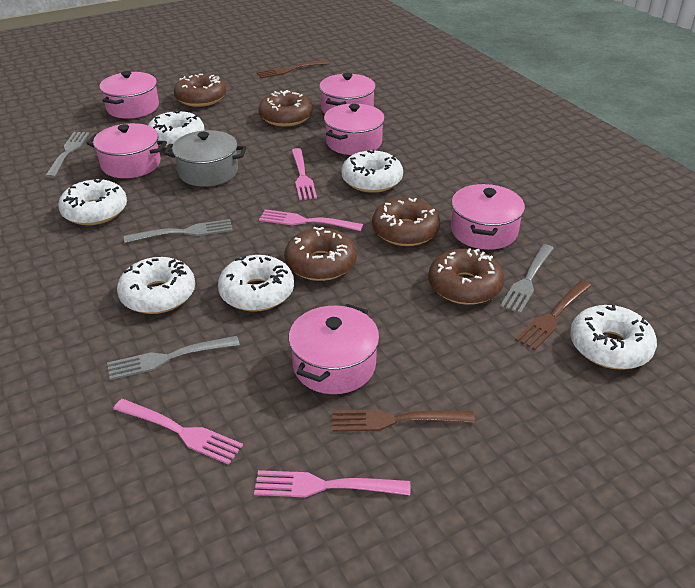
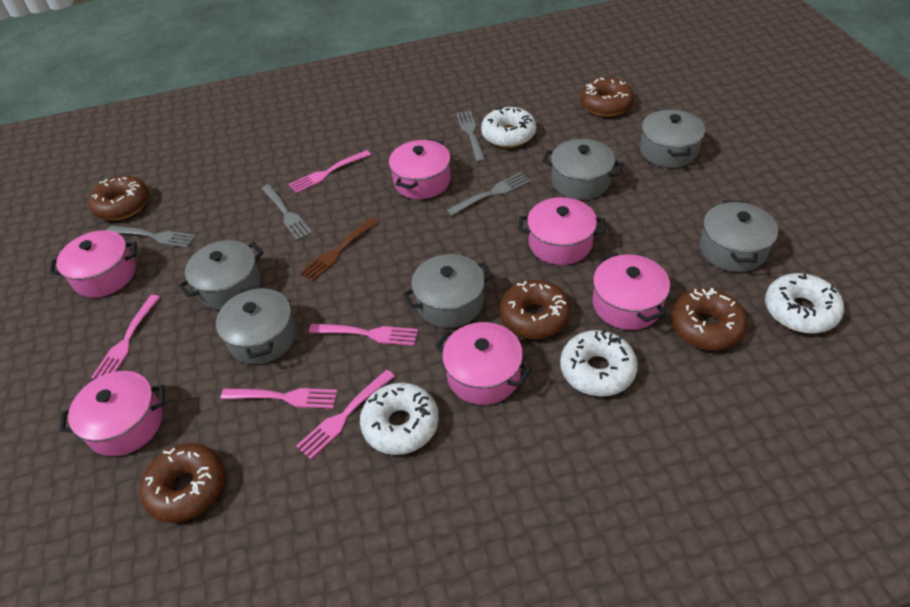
brown fork: [257,60,330,78] [332,409,475,432] [515,280,591,350] = 3 -> [300,217,379,281] = 1
grey pot: [164,130,246,187] = 1 -> [178,240,264,310] [216,285,296,364] [403,254,493,328] [542,139,623,200] [640,109,705,168] [700,200,778,272] = 6
pink fork: [113,399,243,465] [254,470,410,497] [259,209,363,231] [291,148,317,200] = 4 -> [91,295,160,379] [220,388,337,409] [289,150,371,193] [296,370,395,459] [309,324,418,346] = 5
white donut: [58,179,127,225] [117,257,195,314] [148,110,205,148] [218,255,294,312] [341,149,403,193] [570,305,657,370] = 6 -> [360,383,439,455] [481,107,536,148] [560,330,638,397] [765,273,844,334] = 4

